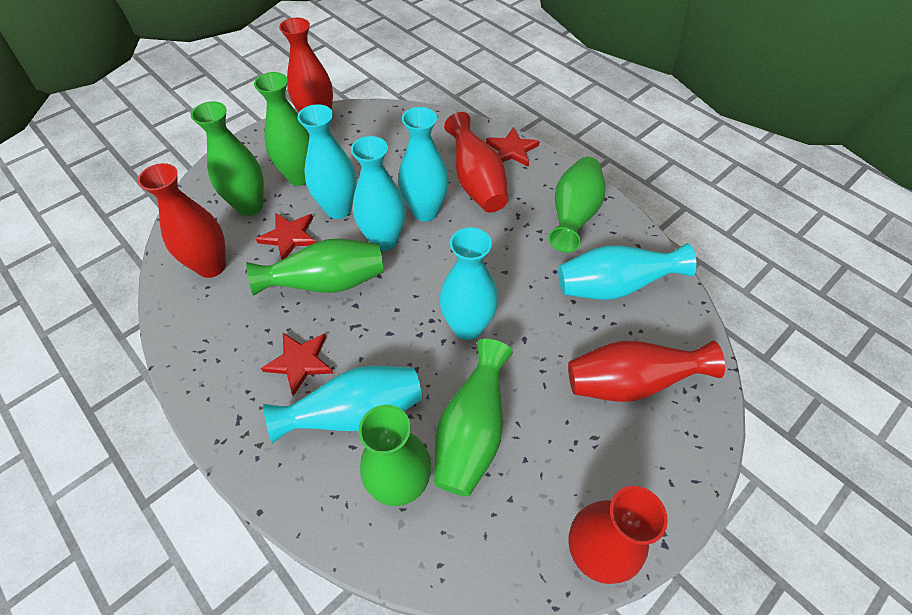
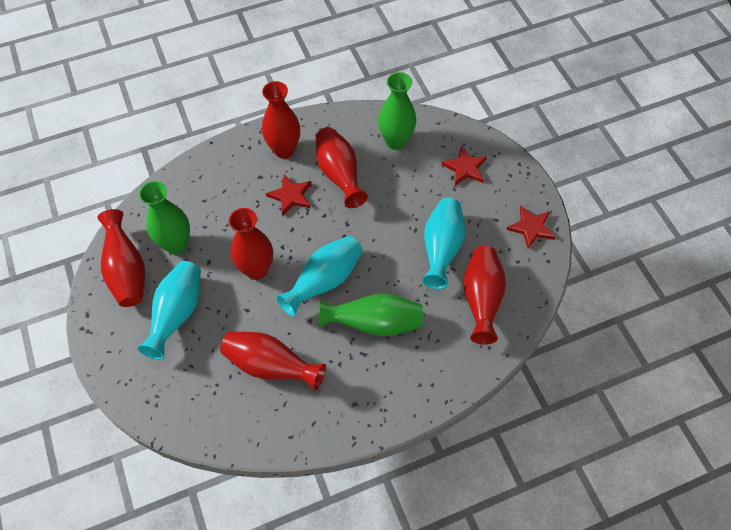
green vase: [191,101,264,216] [246,239,383,296] [254,72,310,186] [358,405,431,506] [434,339,513,496] [548,157,605,252] = 6 -> [139,181,190,255] [319,294,423,337] [378,72,416,150] = 3
red vase: [138,163,226,278] [279,18,333,113] [444,112,508,213] [568,341,725,402] [568,486,668,584] = 5 -> [97,209,145,307] [220,331,326,391] [229,208,273,280] [262,81,300,159] [316,127,368,208] [463,246,506,345] = 6
turquoise vase: [263,366,422,444] [297,104,357,219] [351,136,406,251] [398,107,449,221] [439,227,498,340] [558,243,697,300] = 6 -> [138,261,201,360] [276,236,363,316] [422,198,465,290] = 3

